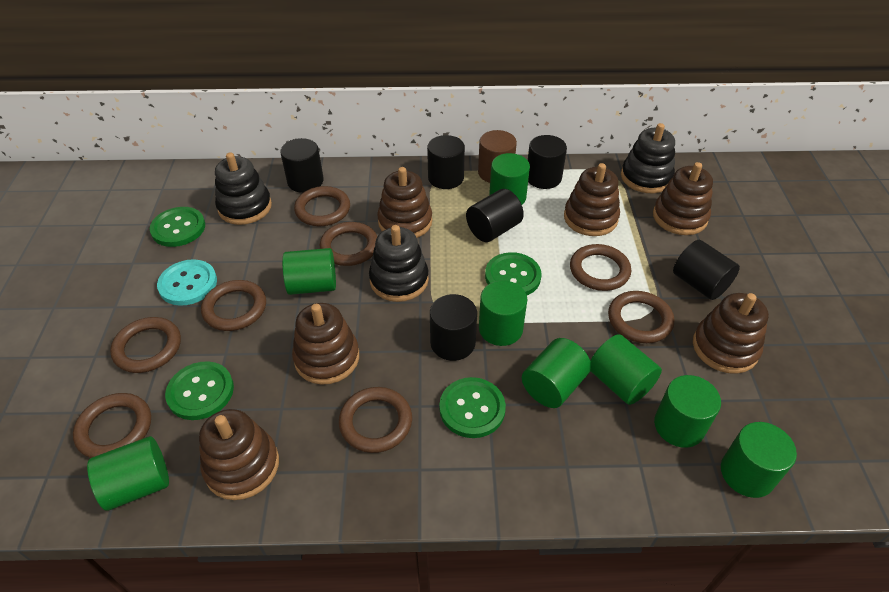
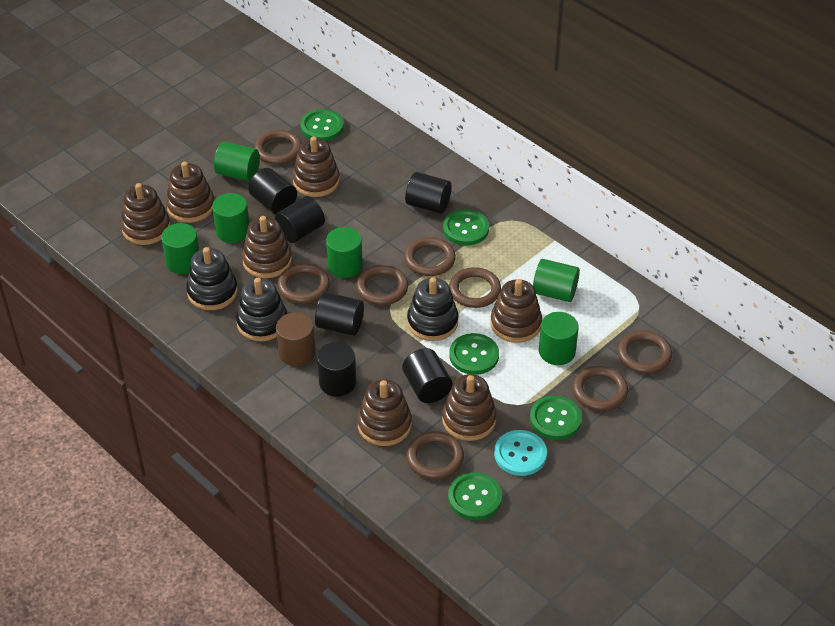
brown stacking toy: [199,409,279,500] [292,303,359,385] [377,167,432,238] [564,163,620,236] [653,162,713,235] [693,293,769,374] = 6 -> [121,183,170,245] [166,161,214,223] [242,216,292,278] [292,136,340,197] [357,379,412,446] [442,374,497,441] [491,279,542,343] = 7
green button: [150,207,205,247] [165,361,234,420] [439,377,506,438] [485,252,542,295] = 4 -> [300,109,344,141] [443,209,489,245] [448,472,502,520] [449,333,499,375] [530,396,582,440] = 5
green cylinder: [87,436,169,511] [282,248,336,295] [479,280,527,346] [489,153,530,205] [522,338,591,408] [590,334,662,405] [654,375,721,448] [721,422,797,498] = 8 -> [161,223,199,274] [212,193,249,243] [214,142,260,181] [326,227,363,278] [533,259,580,302] [539,312,579,365] = 6

